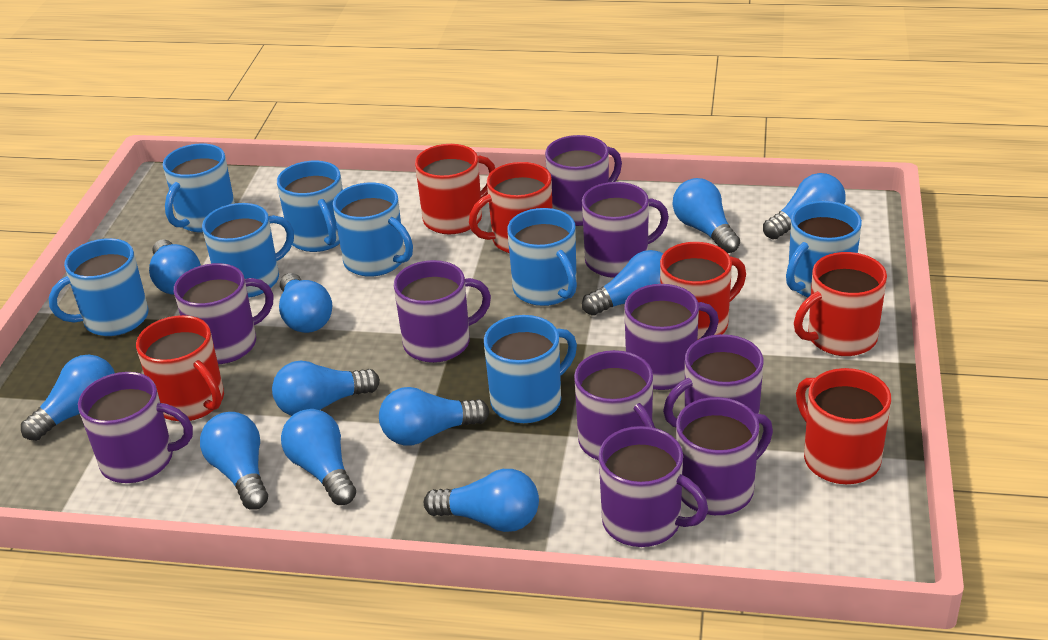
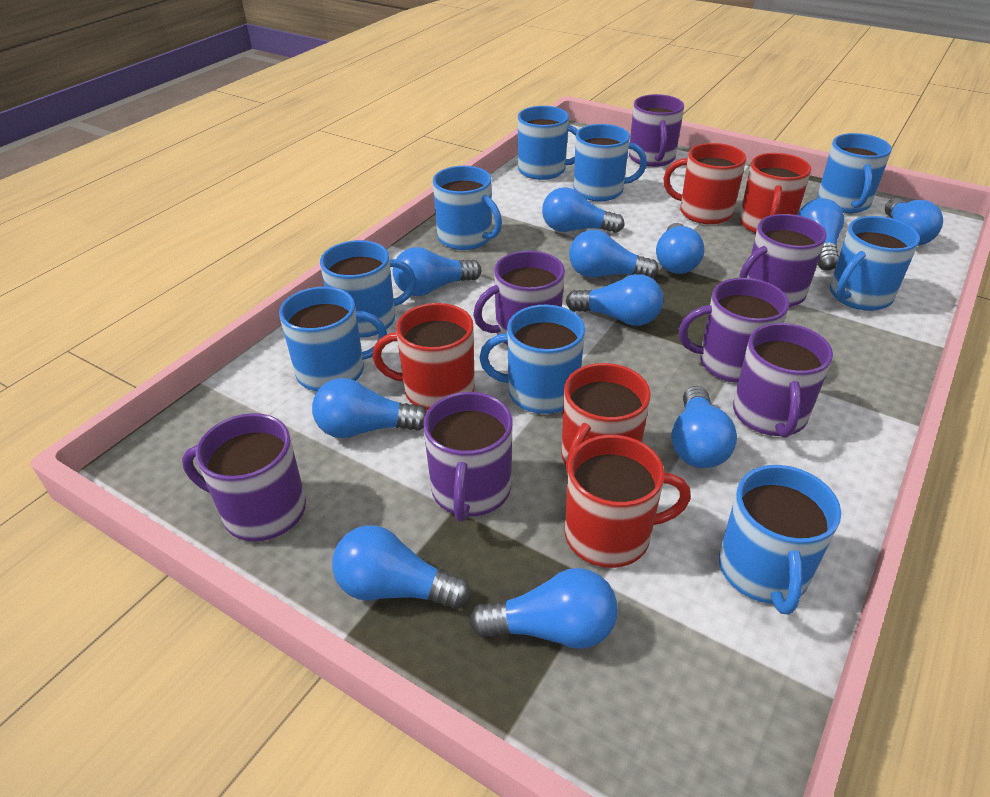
blue mug: [49,238,148,336] [163,143,235,232] [202,203,294,298] [277,161,343,252] [333,183,413,277] [484,315,577,423] [507,208,577,306] [786,201,862,297] = 8 -> [279,287,387,391] [320,240,416,338] [433,166,502,250] [479,305,585,414] [518,106,578,180] [573,124,647,201] [719,465,841,615] [817,133,892,213] [830,216,920,311] = 9
purple mug: [78,372,193,483] [174,263,273,364] [394,260,491,363] [545,135,622,226] [574,350,655,460] [582,182,669,278] [599,426,708,547] [624,284,719,390] [663,334,763,427] [676,397,773,515] = 10 -> [182,413,306,541] [423,392,513,522] [473,251,565,345] [629,94,684,167] [679,278,789,383] [733,323,833,438] [739,214,827,307] = 7
red mug: [136,315,224,421] [415,144,495,234] [469,162,553,253] [660,242,746,340] [794,252,887,356] [796,368,891,484] = 6 -> [372,303,475,410] [561,363,651,475] [565,435,691,568] [664,143,746,224] [739,153,811,233] = 5

